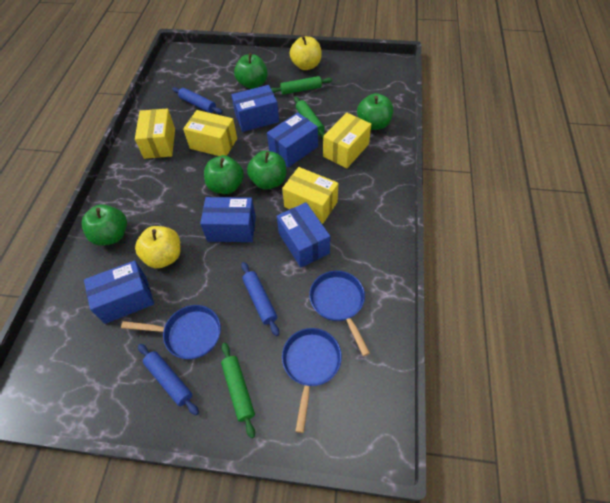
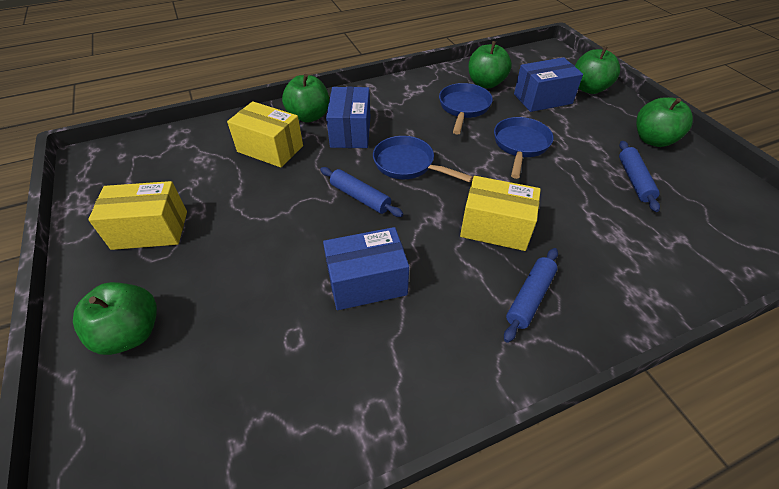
blue box: [84,260,154,324] [200,197,256,242] [231,85,279,132] [267,113,318,167] [277,202,330,268] = 5 -> [323,227,409,310] [326,87,370,148] [514,57,583,112] = 3
green rolling pin: [221,343,255,438] [271,76,333,95] [294,97,325,139] = 3 -> none = 0
yellow apple: [135,226,181,269] [290,36,322,70] = 2 -> none = 0
yellow box: [135,108,175,159] [183,110,237,156] [282,167,338,224] [323,113,371,168] = 4 -> [88,181,187,250] [227,101,303,168] [460,176,541,251] = 3

